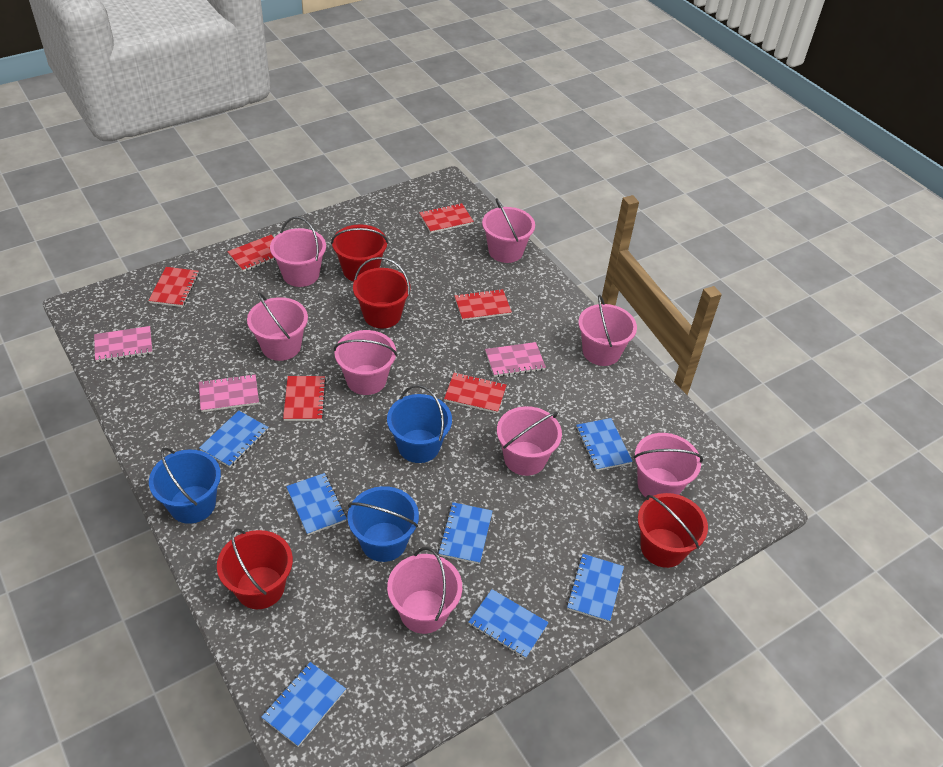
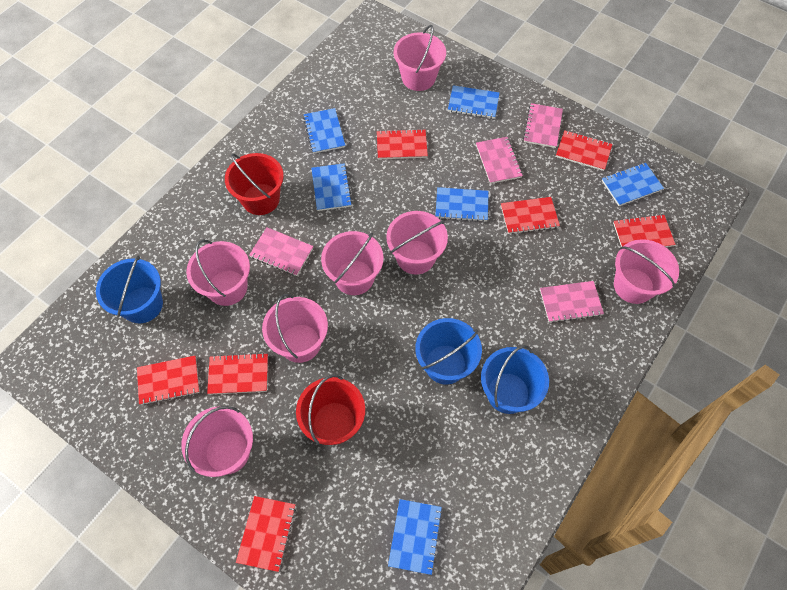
blue notebook: [199,411,269,467] [261,662,346,747] [286,473,347,535] [438,502,493,564] [468,589,549,659] [567,554,624,622] [576,418,633,471] = 7 -> [303,108,345,153] [311,163,352,211] [388,499,443,575] [435,187,489,222] [448,85,500,119] [602,163,664,206] = 6
pink bucket: [247,292,308,361] [270,217,326,287] [334,330,397,395] [387,547,462,634] [482,198,535,263] [497,406,562,476] [578,295,637,366] [634,433,703,497] = 8 -> [181,406,253,477] [186,240,250,306] [262,294,328,363] [321,231,384,295] [386,211,448,275] [394,25,446,91] [614,239,679,304] = 7
pink notebook: [94,326,152,362] [199,374,259,412] [485,342,546,377] = 3 -> [249,227,313,276] [476,137,523,184] [523,103,563,148] [540,281,604,323] = 4
red bucket: [217,528,293,609] [331,225,388,282] [353,257,411,329] [638,493,708,568] = 4 -> [225,153,284,215] [296,374,365,445] = 2
red notebook: [148,267,199,307] [227,235,275,272] [283,376,326,421] [419,203,474,233] [444,373,507,413] [455,289,512,321] = 6 -> [137,356,200,405] [207,353,268,395] [236,496,296,572] [377,129,428,159] [501,197,560,234] [556,130,612,171] [613,214,676,247] = 7

